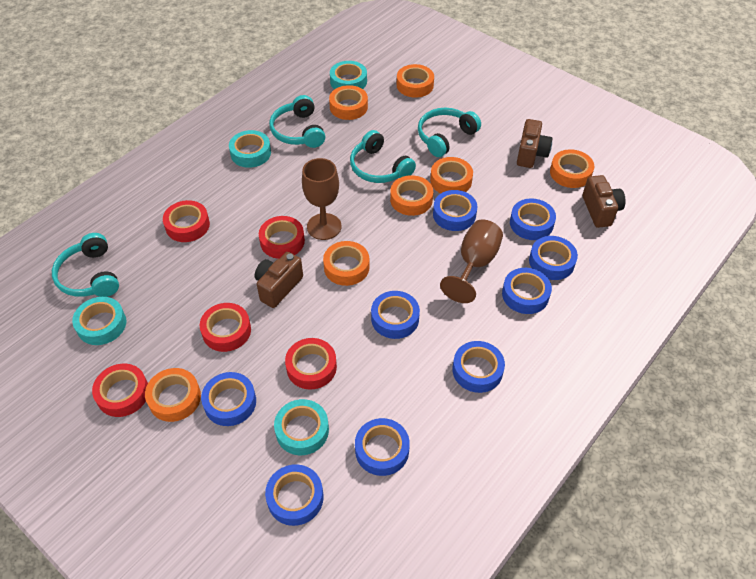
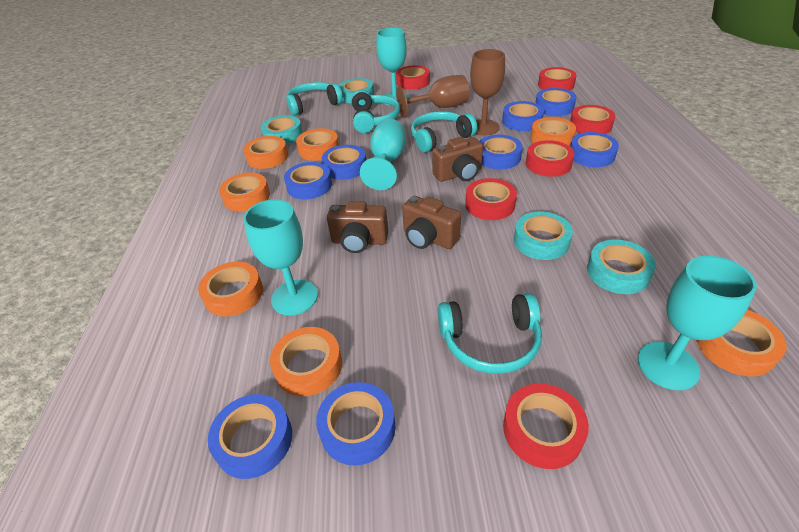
blue tape: [201,372,256,426] [265,464,323,526] [355,418,410,476] [371,291,420,339] [433,190,478,231] [453,341,505,393] [502,268,552,314] [510,198,556,240] [529,236,578,280] = 9 -> [208,394,292,479] [284,162,332,200] [316,382,396,466] [322,145,366,180] [480,135,523,170] [502,101,544,131] [535,88,576,116] [570,132,619,167] = 8
red tape: [92,364,148,417] [163,200,210,242] [200,303,251,352] [259,216,305,259] [285,338,337,390] = 5 -> [396,65,430,90] [465,178,517,220] [503,383,589,469] [526,140,575,177] [538,67,577,91] [570,105,615,134] = 6
turquoise goblet: none = 0 -> [243,199,318,316] [360,119,405,190] [376,28,409,105] [638,256,757,390] = 4

